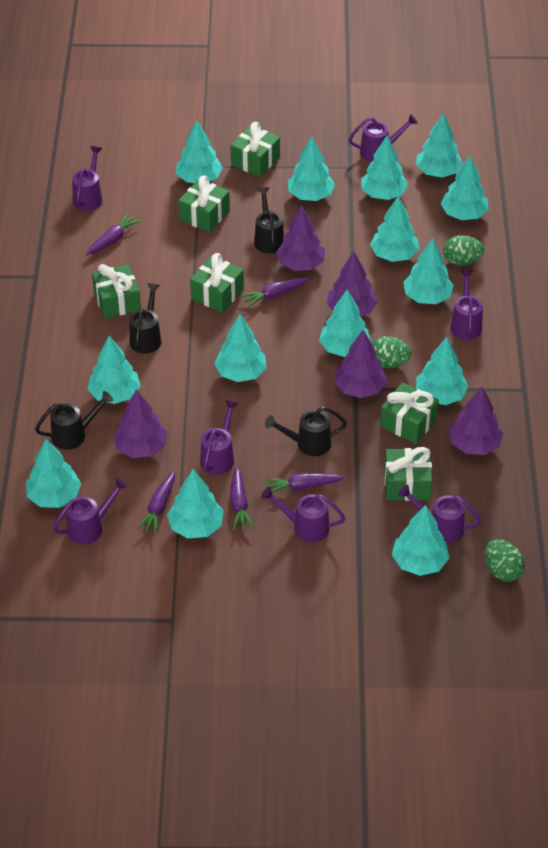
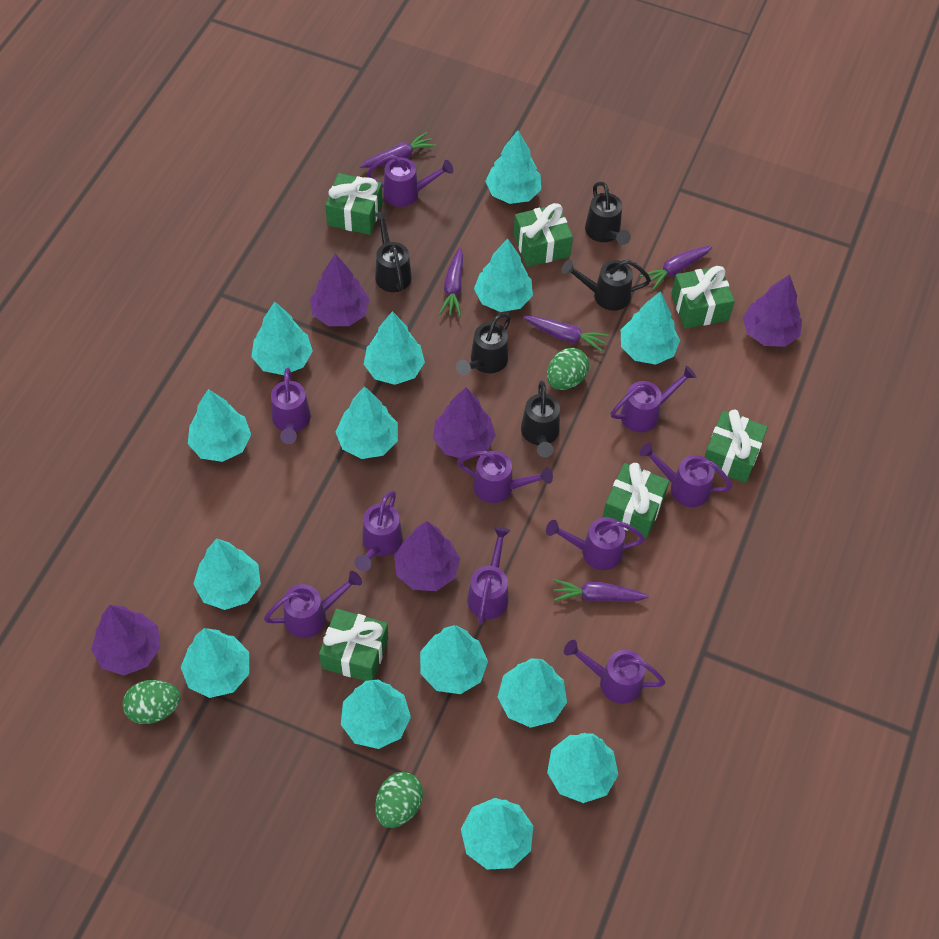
black watering can: [35,391,113,450] [129,283,161,354] [254,187,284,254] [265,407,347,456] = 4 -> [373,211,412,292] [456,313,511,375] [521,380,560,457] [562,259,651,311] [585,182,631,245] = 5
purple watering can: [53,477,128,545] [72,146,103,211] [200,400,239,475] [261,487,345,542] [349,114,418,161] [398,485,481,543] [450,270,483,340] = 7 -> [264,571,362,638] [271,368,311,444] [354,490,403,571] [367,154,453,207] [457,451,553,503] [467,527,510,624] [546,517,645,570] [564,640,665,704] [611,365,696,433] [639,443,732,507] = 10

